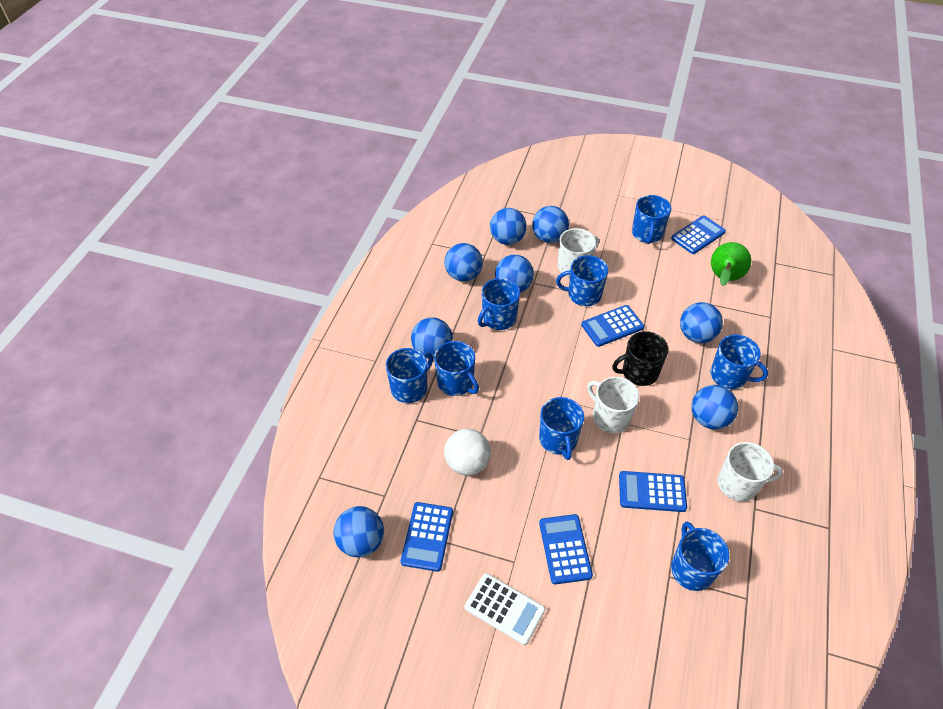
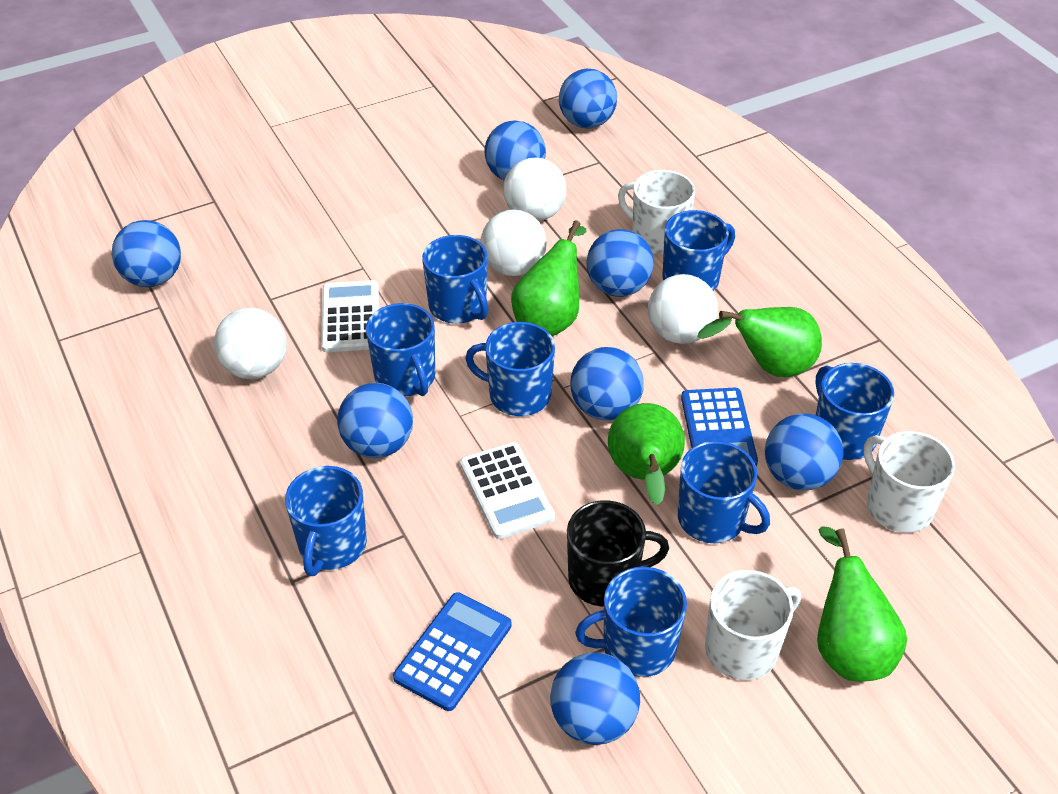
blue calculator: [401,502,453,572] [539,514,593,584] [581,305,644,347] [619,471,687,512] [671,216,726,254] = 5 -> [393,592,511,711] [681,388,758,466] = 2
green pear: [711,242,751,286] = 1 -> [511,220,586,336] [608,403,685,505] [697,307,822,377] [817,526,907,682] = 4
white ball: [444,429,491,475] = 1 -> [214,308,287,379] [481,210,547,276] [503,157,567,221] [648,274,718,344] = 4
white calculator: [465,573,546,645] = 1 -> [321,280,379,352] [460,442,555,539] = 2

